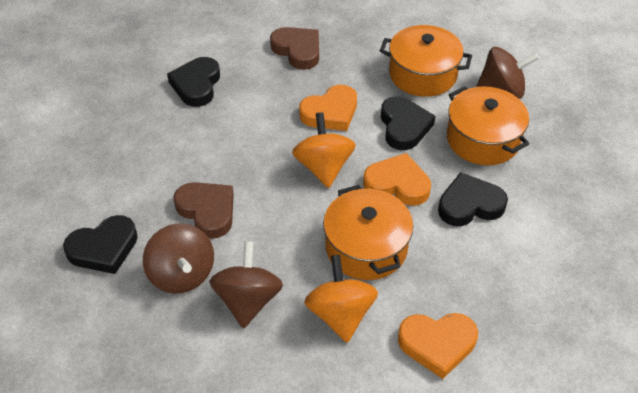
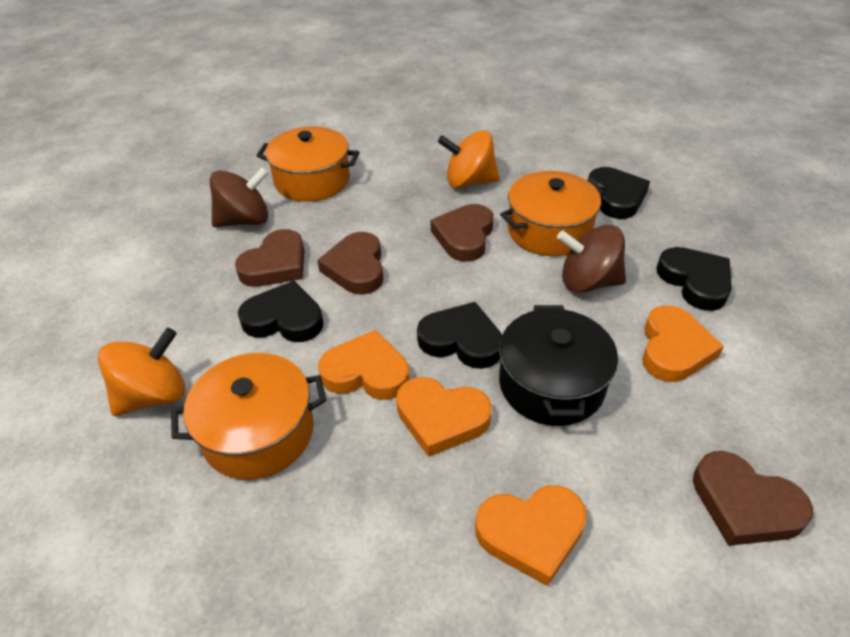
black pot: none = 0 -> [499,305,618,426] = 1
brown heart: [174,182,234,239] [270,27,319,70] = 2 -> [235,229,304,287] [317,232,383,295] [431,204,494,262] [693,451,813,546] = 4
brown spinning top: [143,223,214,294] [209,241,283,329] [476,47,539,99] = 3 -> [210,167,269,227] [557,225,626,293] = 2
orange heart: [299,85,357,131] [363,153,431,206] [398,313,478,379] = 3 -> [318,330,409,400] [396,377,492,457] [475,485,587,586] [642,305,724,382] = 4

